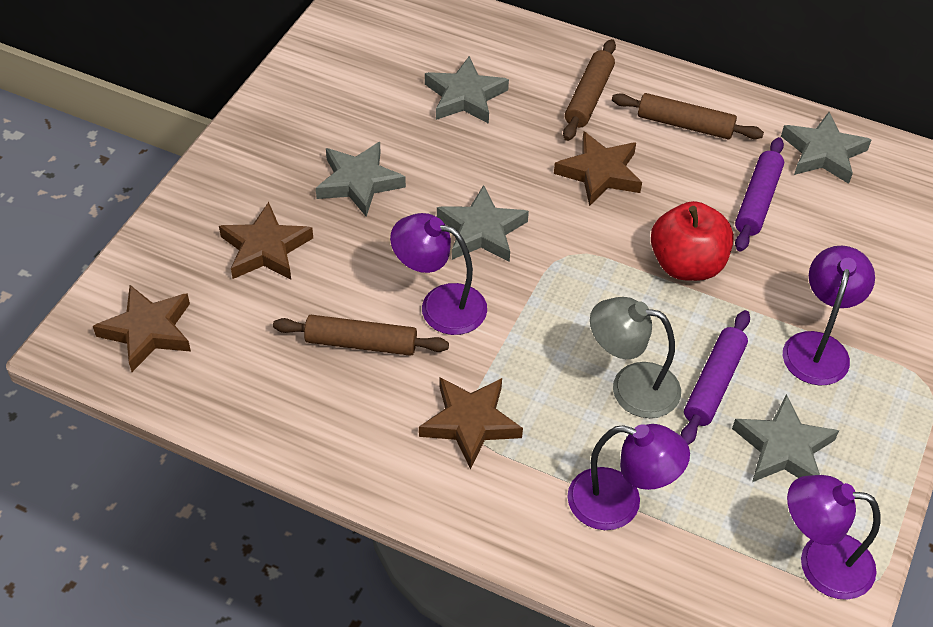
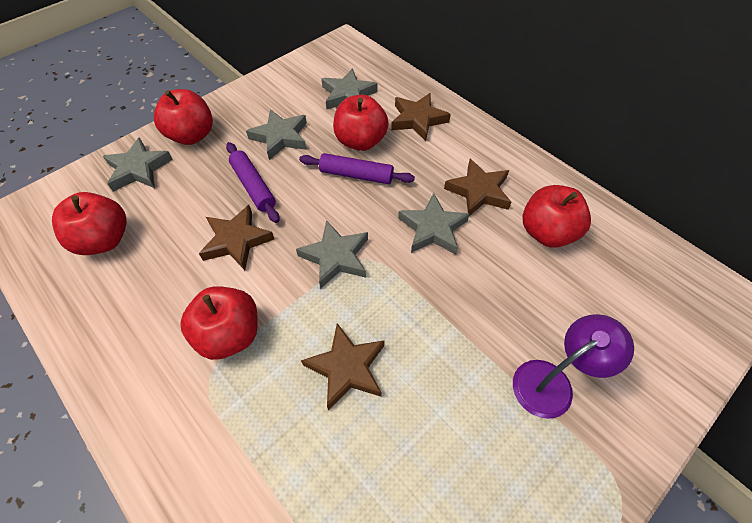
brown rolling pin: [273,315,449,356] [563,39,616,141] [612,93,764,139] = 3 -> none = 0
grey lamp: [590,297,681,418] = 1 -> none = 0
purple lamp: [390,213,487,335] [567,424,690,530] [783,246,875,386] [787,475,881,600] = 4 -> [513,314,634,419] = 1
red apple: [651,201,734,281] = 1 -> [52,192,127,255] [154,89,213,145] [180,286,258,360] [333,95,389,151] [523,185,591,248] = 5

